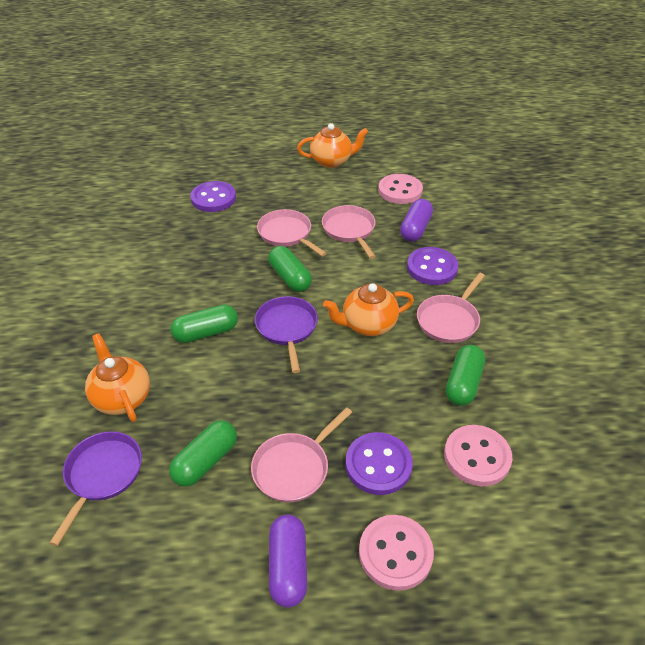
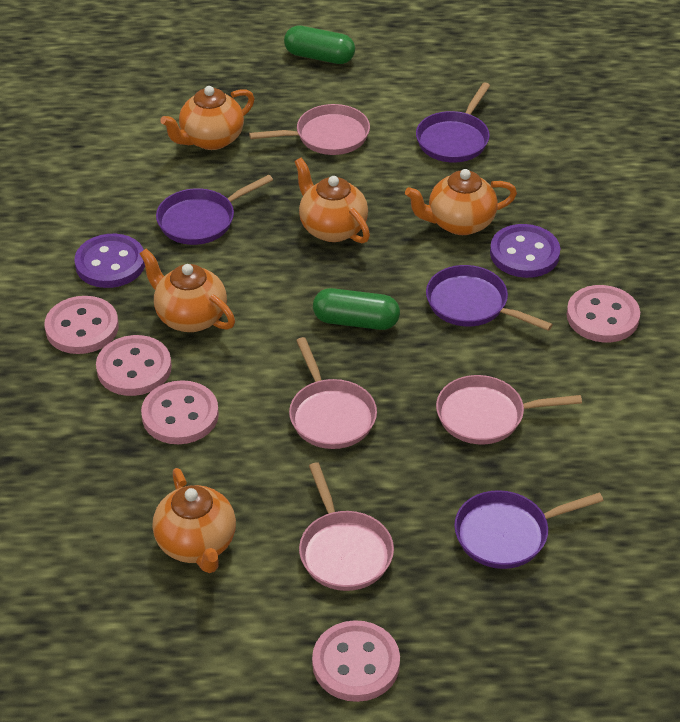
green capsule: [169,420,237,487] [171,305,238,343] [268,246,312,292] [446,345,485,406] = 4 -> [284,26,355,64] [313,288,400,330] = 2
orange teapot: [85,333,150,422] [297,123,368,168] [323,283,414,336] = 3 -> [140,248,235,332] [152,468,236,573] [160,86,254,150] [294,157,370,243] [405,169,517,235] = 5
pink button: [359,515,434,591] [378,174,423,204] [444,425,512,486] = 3 -> [44,296,119,354] [96,335,172,396] [141,380,219,444] [312,620,400,702] [566,285,640,342] = 5
purple button: [190,181,236,212] [345,432,413,495] [407,247,458,285] = 3 -> [74,234,145,288] [490,224,560,278] = 2
purple capsule: [269,515,307,608] [400,199,433,242] = 2 -> none = 0
purple pan: [50,432,142,546] [255,296,318,373] = 2 -> [156,175,273,245] [416,82,490,163] [426,265,553,331] [454,490,603,569] = 4

